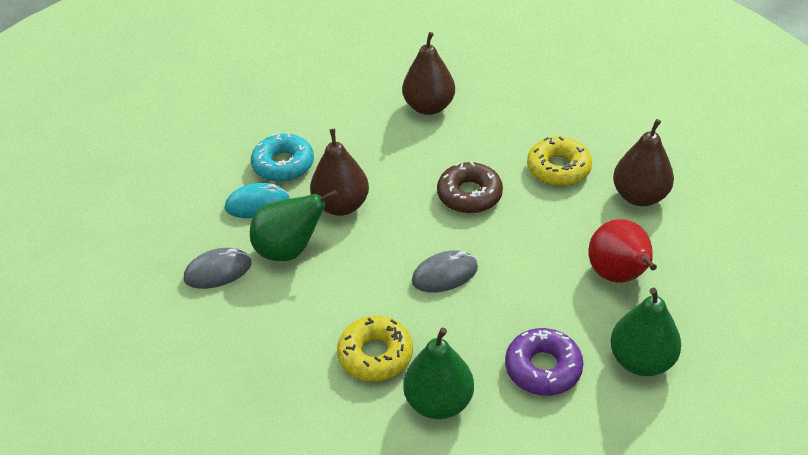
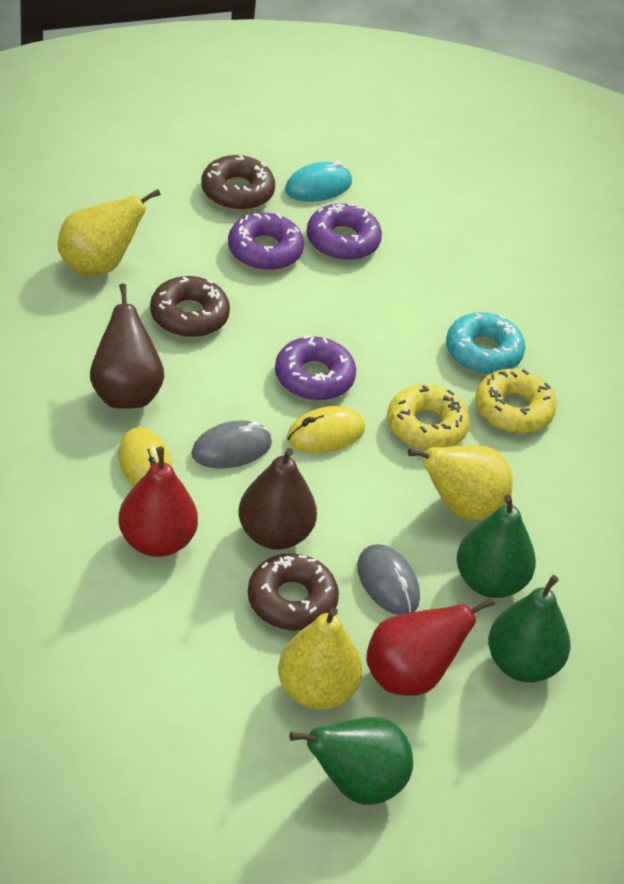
brown donut: [437,162,503,213] = 1 -> [150,276,230,337] [201,155,275,210] [248,554,339,631] = 3
brown pear: [310,129,369,216] [402,32,455,115] [613,119,674,206] = 3 -> [90,283,164,409] [239,448,317,550] = 2
purple donut: [505,328,583,396] = 1 -> [228,213,304,270] [275,335,356,400] [307,203,382,260] = 3
red pear: [588,219,657,283] = 1 -> [118,446,198,557] [366,598,495,696] = 2
yellow mouse: none = 0 -> [118,427,173,486] [287,406,365,453] = 2
yellow pear: none = 0 -> [58,189,161,276] [278,607,362,710] [408,445,513,520] = 3

